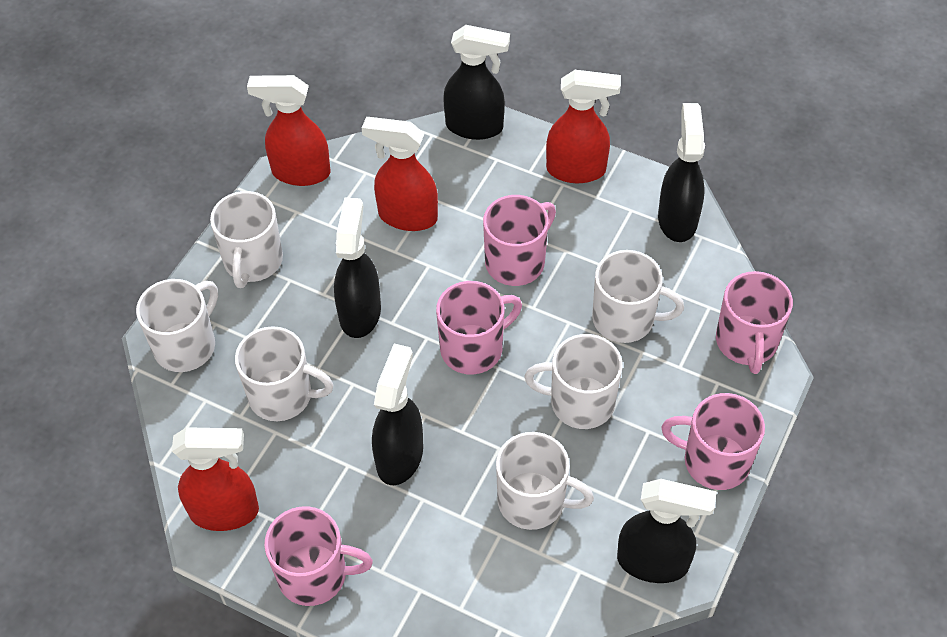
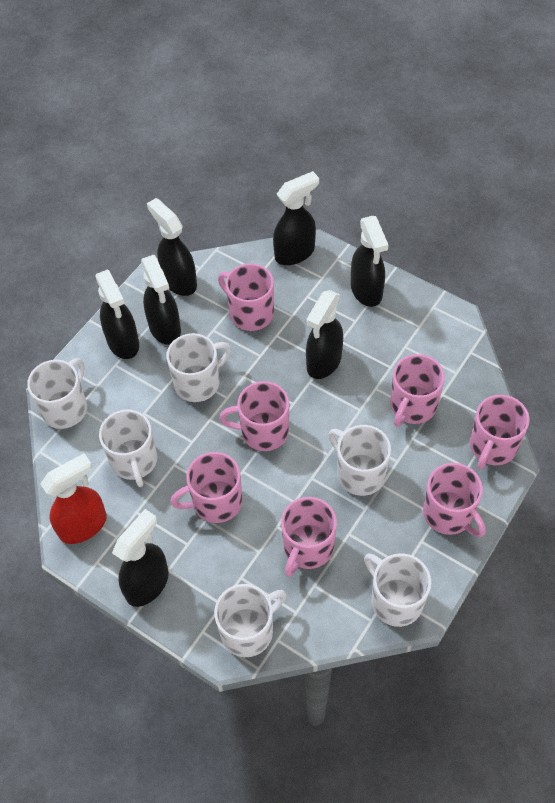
black spray bottle: [334,197,381,338] [372,344,423,485] [443,25,510,140] [617,479,717,583] [658,103,705,242] = 5 -> [95,270,139,359] [112,509,169,607] [141,255,181,345] [147,198,197,296] [273,171,319,265] [306,290,343,379] [351,216,389,307] = 7
pink mug: [264,506,373,606] [436,281,522,375] [483,195,556,286] [661,393,765,490] [716,271,793,374] = 5 -> [170,452,242,523] [218,263,274,331] [219,381,289,451] [281,497,337,577] [390,354,445,427] [423,463,486,537] [470,395,530,470] = 7
red spray bottle: [172,427,259,531] [247,75,330,186] [362,117,438,231] [546,70,621,183] = 4 -> [41,453,107,544] = 1

